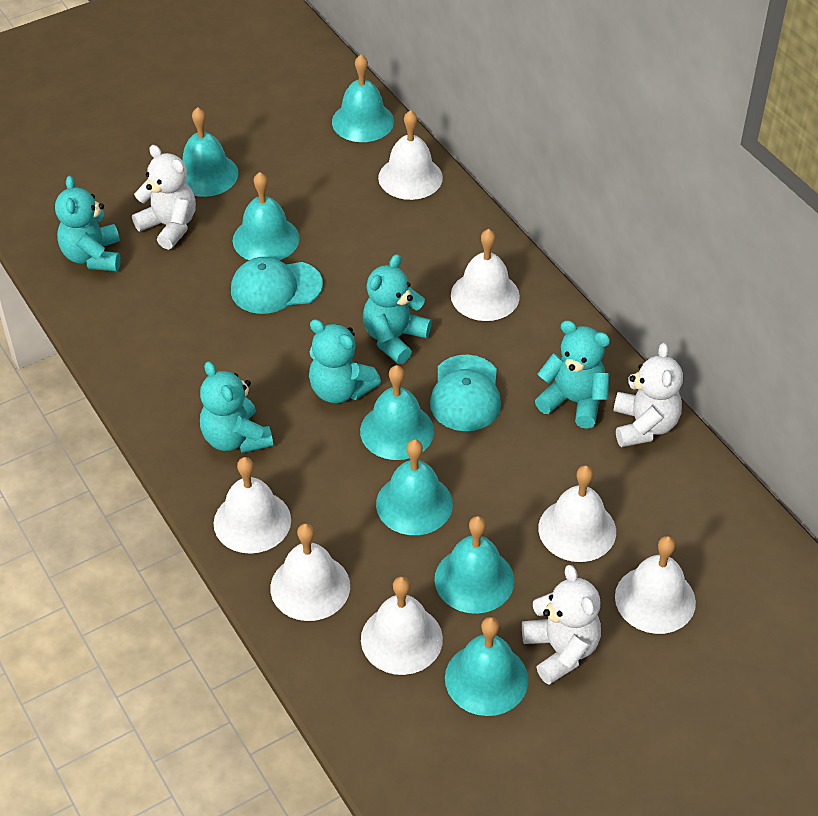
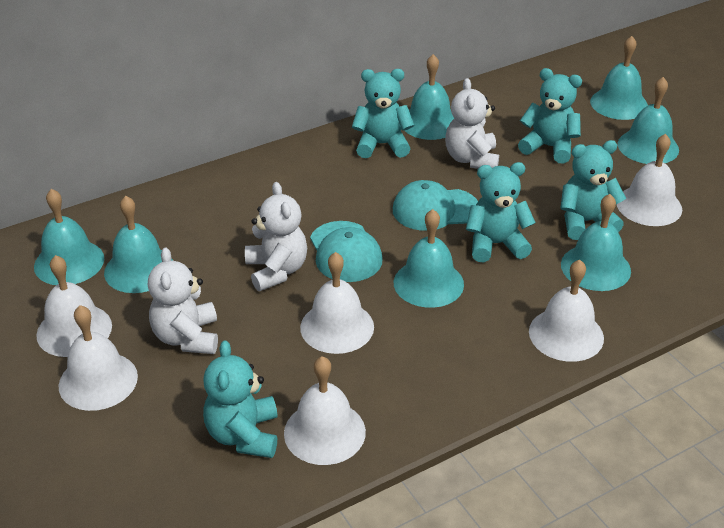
white bell: [214,457,291,554] [270,523,350,621] [361,576,443,675] [378,110,443,200] [451,229,520,321] [538,465,616,562] [615,536,696,634] = 7 -> [36,255,112,357] [58,305,138,411] [284,356,366,465] [300,252,374,354] [529,259,604,362] [617,134,682,226] = 6

